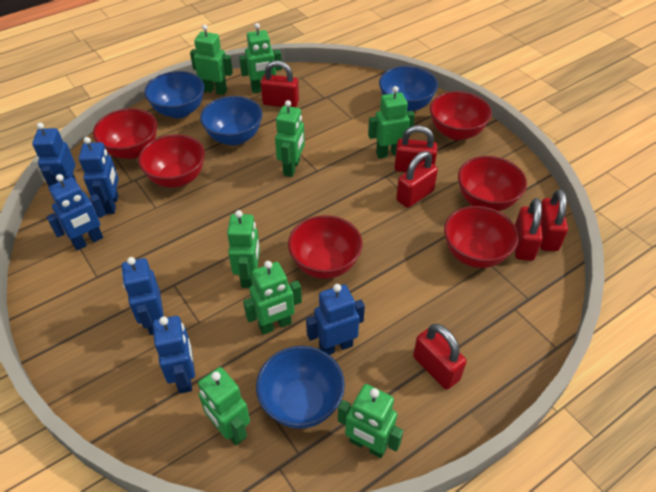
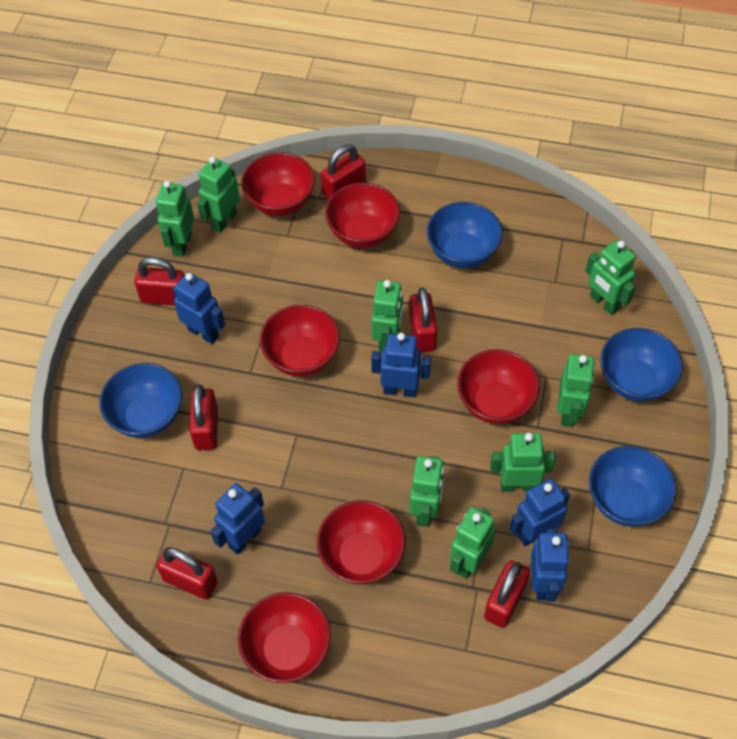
blue robot: [32,123,76,187] [46,174,106,250] [79,137,119,214] [122,257,164,335] [153,316,195,394] [306,284,365,355] = 6 -> [173,272,225,344] [210,483,265,555] [371,333,431,397] [509,479,570,546] [531,529,570,602] = 5

